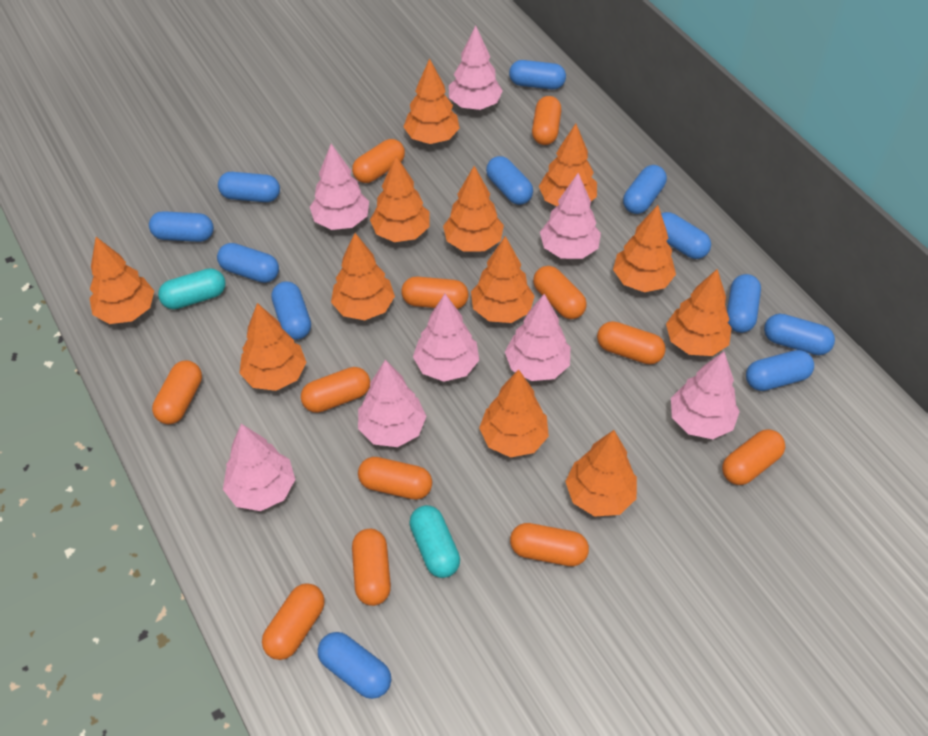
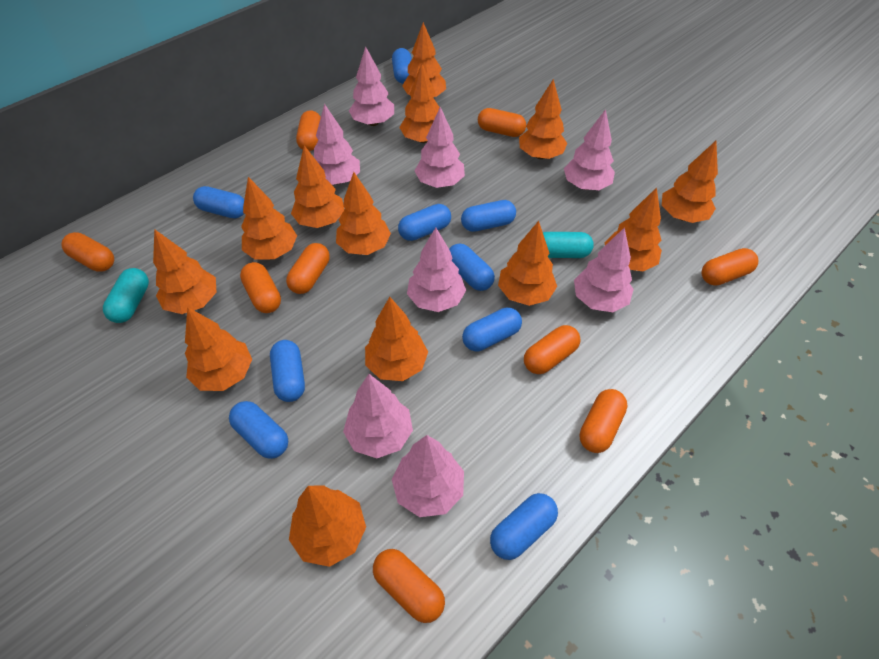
blue capsule: [149,211,214,242] [217,243,279,283] [218,172,280,202] [271,281,311,340] [318,632,391,699] [486,156,533,205] [509,60,566,90] [623,165,667,214] [661,212,711,259] [727,274,761,333] [746,350,814,391] [764,314,835,355] = 12 -> [193,186,244,218] [229,401,288,459] [270,340,305,402] [392,48,412,84] [398,204,451,241] [449,244,495,291] [461,200,516,232] [462,308,522,351] [490,493,558,560] = 9
orange capsule: [152,360,202,424] [262,583,325,660] [301,367,370,413] [352,139,405,183] [352,529,391,606] [358,457,432,500] [401,277,469,309] [510,523,589,566] [532,96,561,145] [533,266,587,319] [597,321,666,364] [722,429,785,485] = 12 -> [61,232,114,272] [240,262,281,313] [286,243,330,294] [296,110,321,151] [373,549,445,623] [478,108,526,137] [524,325,580,374] [579,389,628,453] [702,248,758,286] = 9
orange tree: [89,237,154,324] [239,303,307,391] [331,233,395,320] [370,156,429,242] [403,58,460,144] [443,166,504,252] [471,236,535,323] [479,369,549,457] [539,124,597,206] [565,430,637,517] [613,205,676,292] [666,269,732,356] = 12 -> [153,229,217,314] [185,307,252,391] [241,177,297,259] [289,485,366,567] [291,145,344,228] [336,172,391,255] [365,297,428,381] [399,64,440,143] [402,22,446,97] [498,221,557,306] [519,79,567,159] [605,187,662,271] [662,141,718,223] = 13

